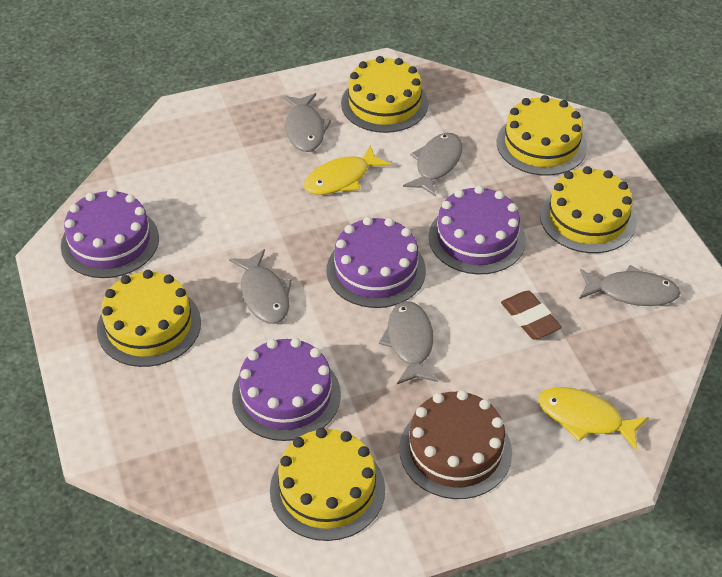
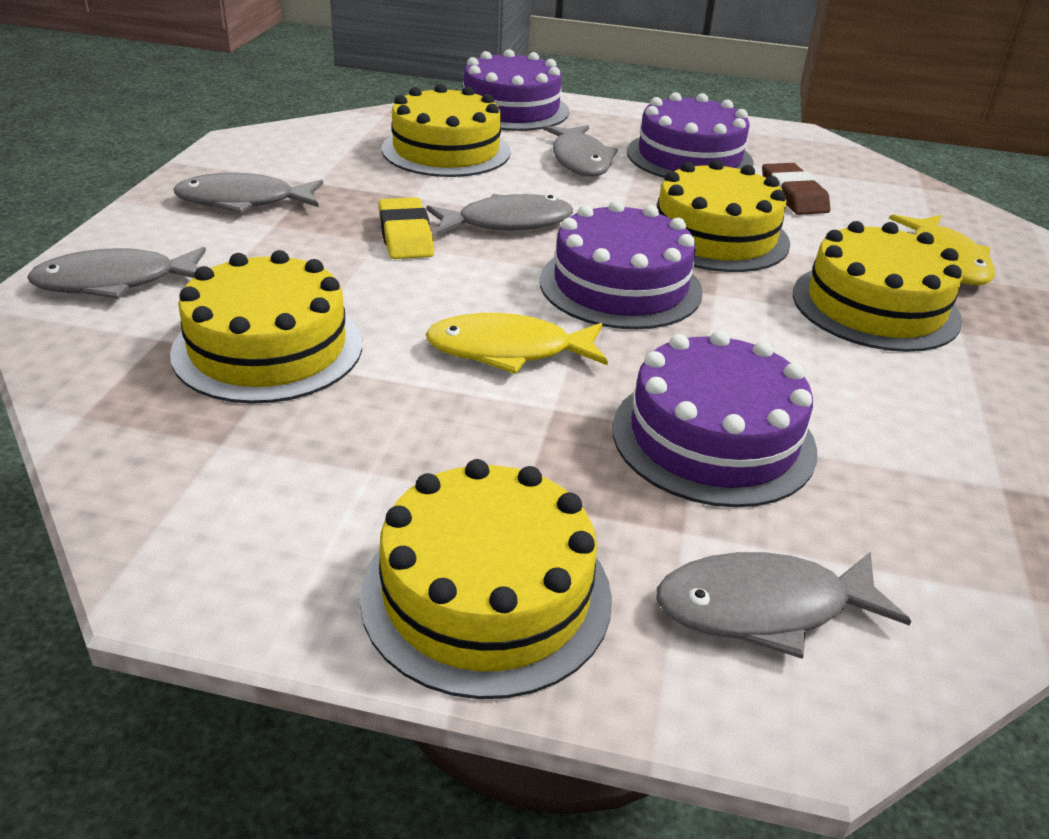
brown cake: [399,390,512,499] = 1 -> none = 0
yellow eraser: none = 0 -> [378,197,434,259] = 1

